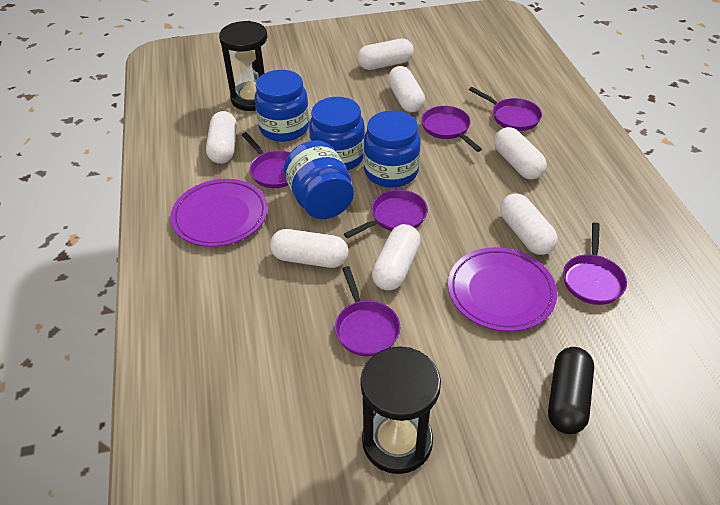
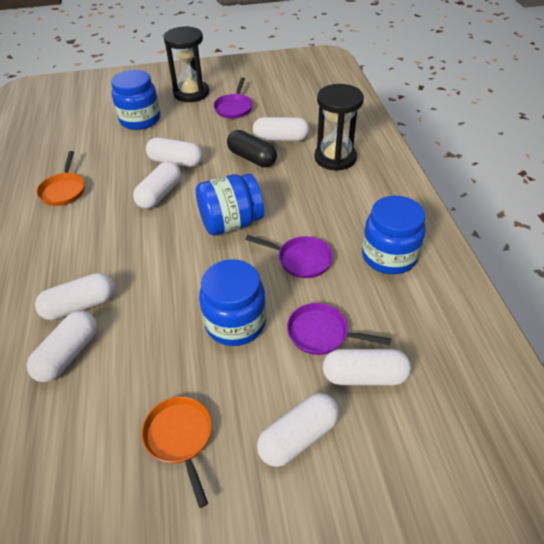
orange pan: none = 0 -> [37,151,85,206] [142,397,212,508] = 2
purple pan: [242,132,290,188] [335,266,400,356] [344,190,428,238] [421,106,482,152] [469,87,542,131] [563,222,627,305] = 6 -> [214,78,253,118] [245,235,333,278] [287,303,391,355] = 3
purple plate: [170,179,268,247] [448,247,557,332] = 2 -> none = 0

